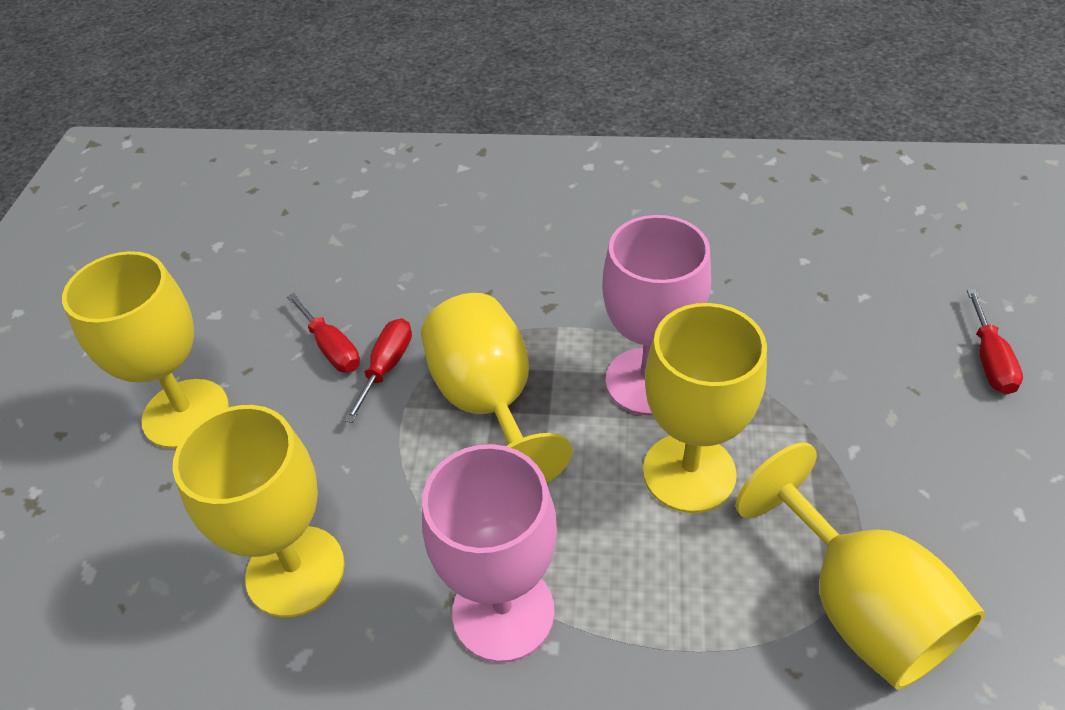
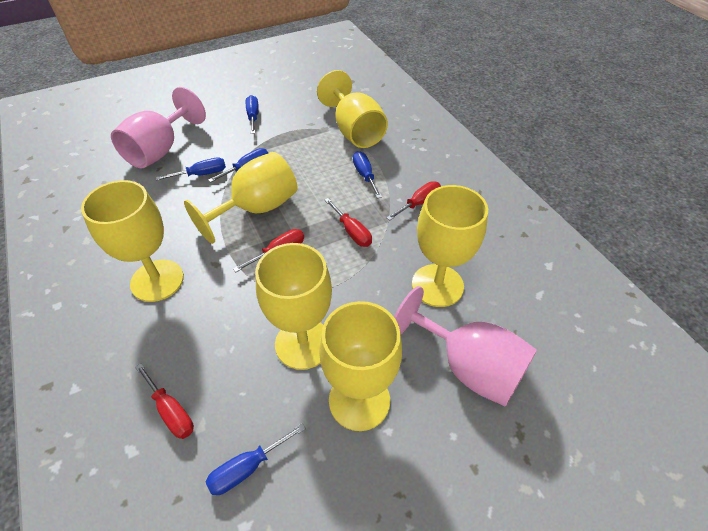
blue screwdriver: none = 0 -> [156,157,226,180] [206,423,306,495] [208,148,268,183] [246,95,259,134] [353,151,382,198] = 5
red screwdriver: [287,293,360,372] [344,318,412,423] [967,289,1023,395] = 3 -> [135,363,194,439] [233,229,304,272] [325,198,372,247] [386,181,441,220] = 4
yellow goblet: [62,251,229,449] [173,405,345,617] [421,293,572,483] [643,303,767,513] [735,443,985,689] = 5 -> [81,180,184,302] [184,152,297,244] [255,243,332,370] [317,70,388,148] [319,301,402,431] [412,185,488,307] = 6

